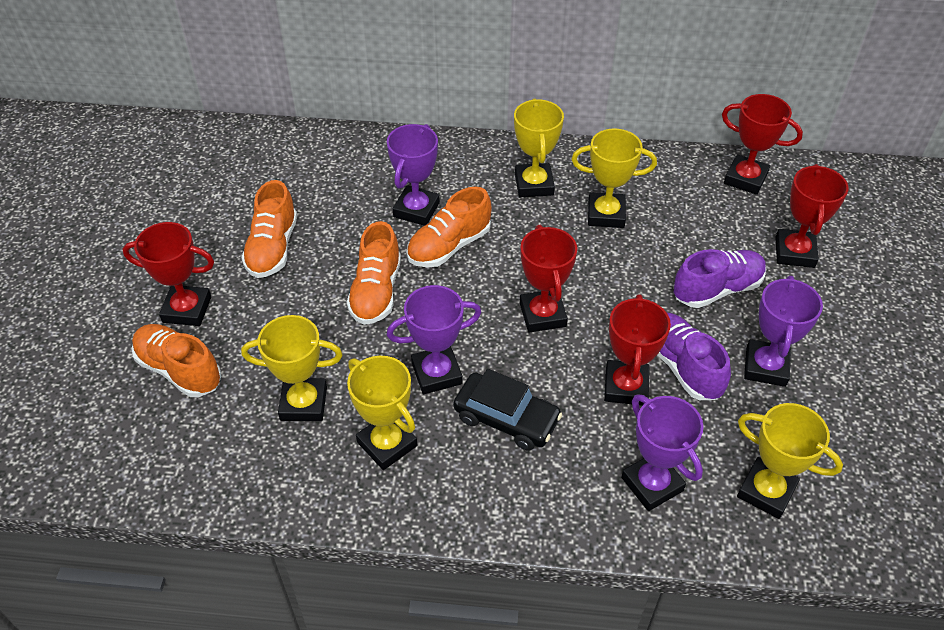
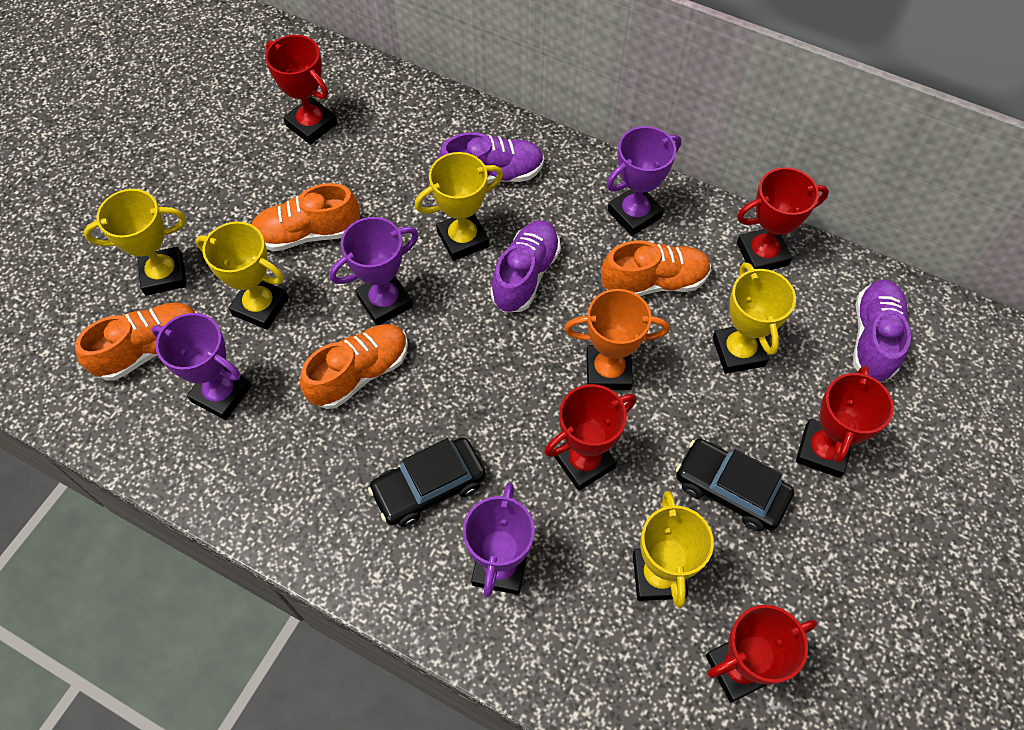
black car: [453,369,562,451] = 1 -> [368,437,486,527] [676,439,794,531] = 2
orange trophy: none = 0 -> [564,289,669,390] = 1
purple shoe: [657,312,731,400] [674,249,766,308] = 2 -> [438,132,544,184] [490,220,561,313] [853,280,911,381] = 3

